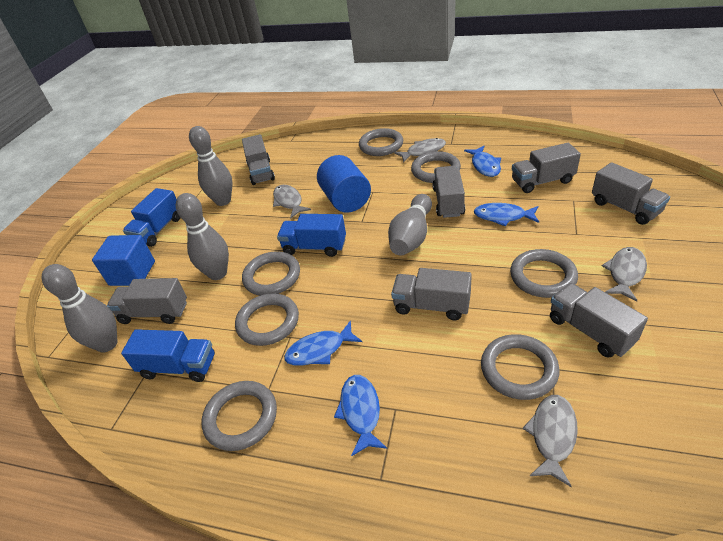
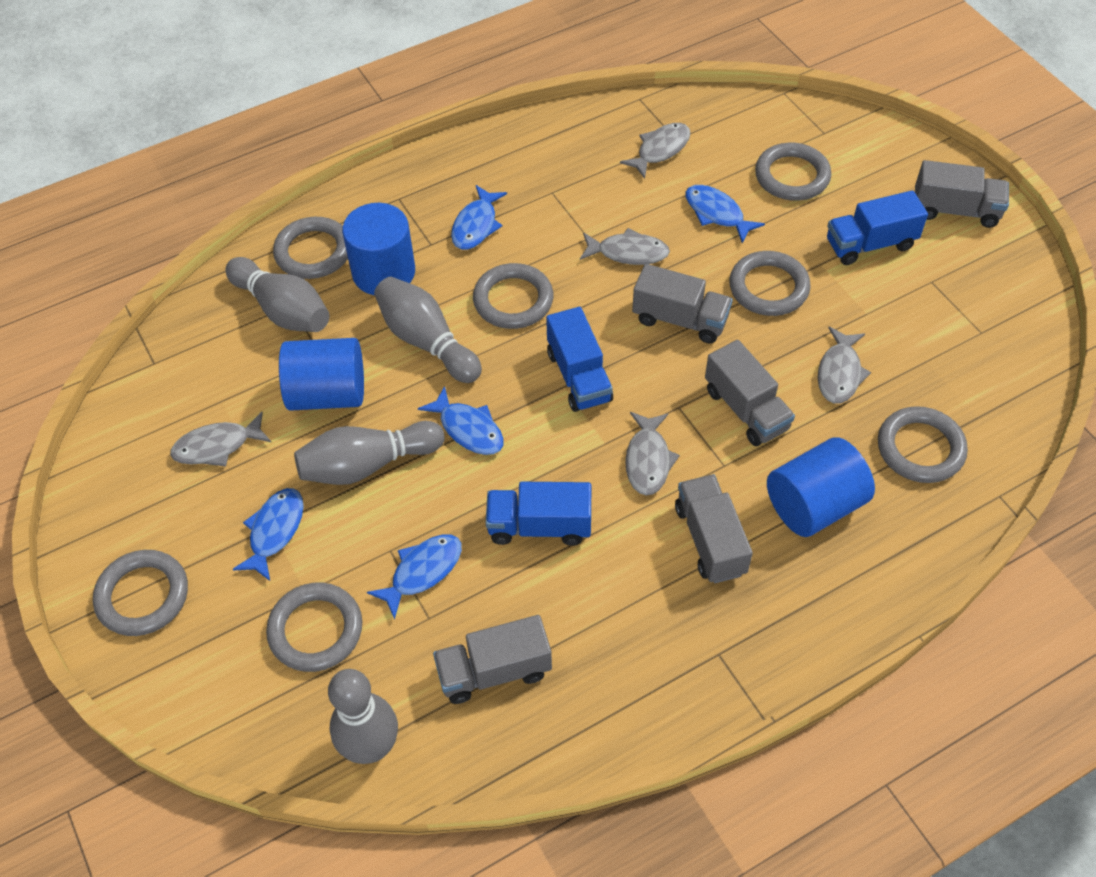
blue cube: [92,235,155,286] = 1 -> none = 0
blue cylinder: [317,155,371,213] = 1 -> [279,338,364,411] [342,203,415,295] [767,437,875,537] = 3
blue fish: [284,320,362,366] [334,375,387,456] [464,146,501,177] [474,203,539,226] = 4 -> [232,488,304,581] [367,534,462,620] [418,386,504,455] [451,185,507,250] [686,185,765,243] = 5
grey fish: [273,185,311,219] [394,138,446,163] [523,395,578,487] [602,247,647,302] = 4 -> [170,412,271,466] [580,228,670,265] [620,123,691,179] [625,412,680,496] [818,327,871,404] = 5
grey truck: [107,278,187,324] [242,134,275,185] [391,268,472,320] [432,166,465,218] [512,143,581,193] [550,283,648,358] [592,162,670,225] = 7 -> [433,615,552,704] [632,264,733,344] [675,474,753,583] [705,340,795,446] [915,160,1009,228] = 5

